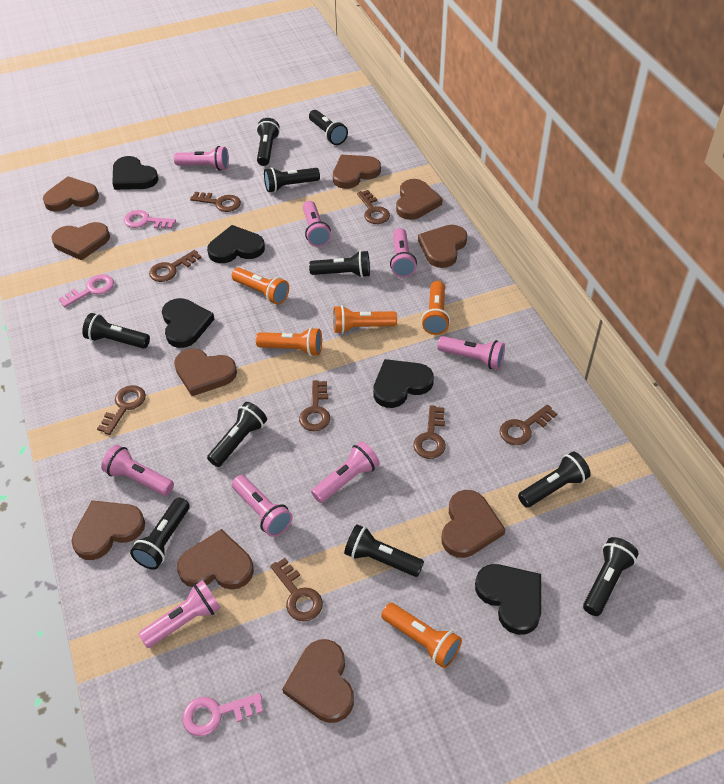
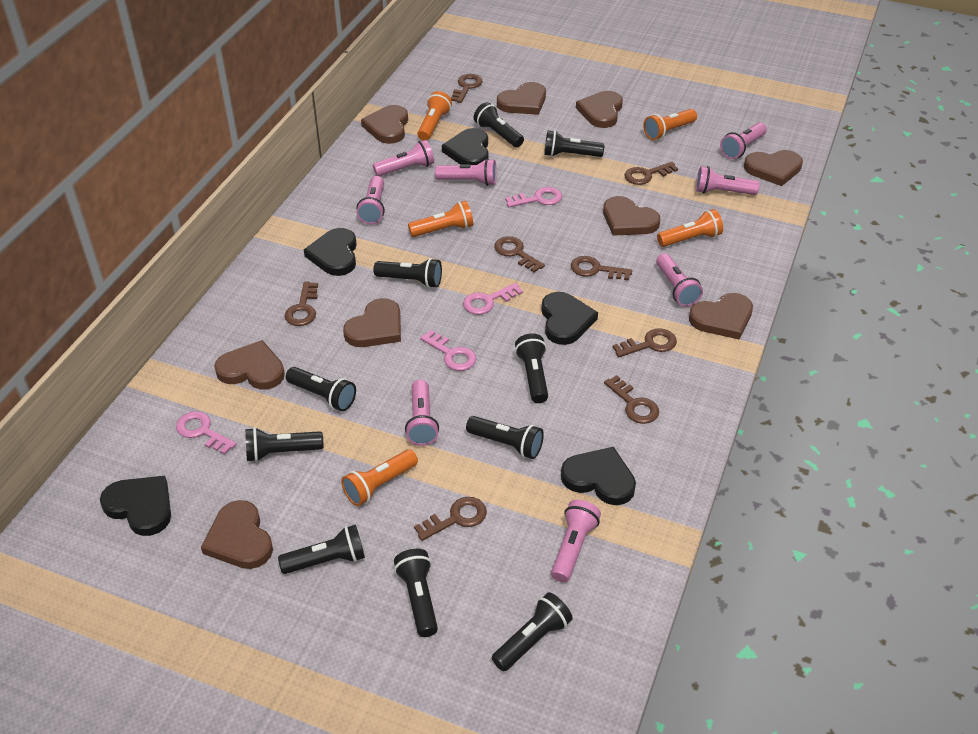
brown heart: [43,176,99,212] [51,222,110,261] [71,500,145,560] [174,349,237,396] [177,529,254,590] [282,639,354,723] [333,155,381,189] [396,179,442,220] [418,225,467,268] [442,490,505,558] = 10 -> [201,500,273,569] [214,340,285,389] [343,298,401,347] [361,105,408,144] [497,82,546,115] [576,91,623,128] [603,196,660,236] [689,293,753,340] [744,150,803,186] = 9
pink key: [59,274,114,307] [124,210,176,229] [182,693,263,736] = 3 -> [176,411,237,455] [420,330,477,371] [463,283,523,315] [505,187,562,207] = 4

